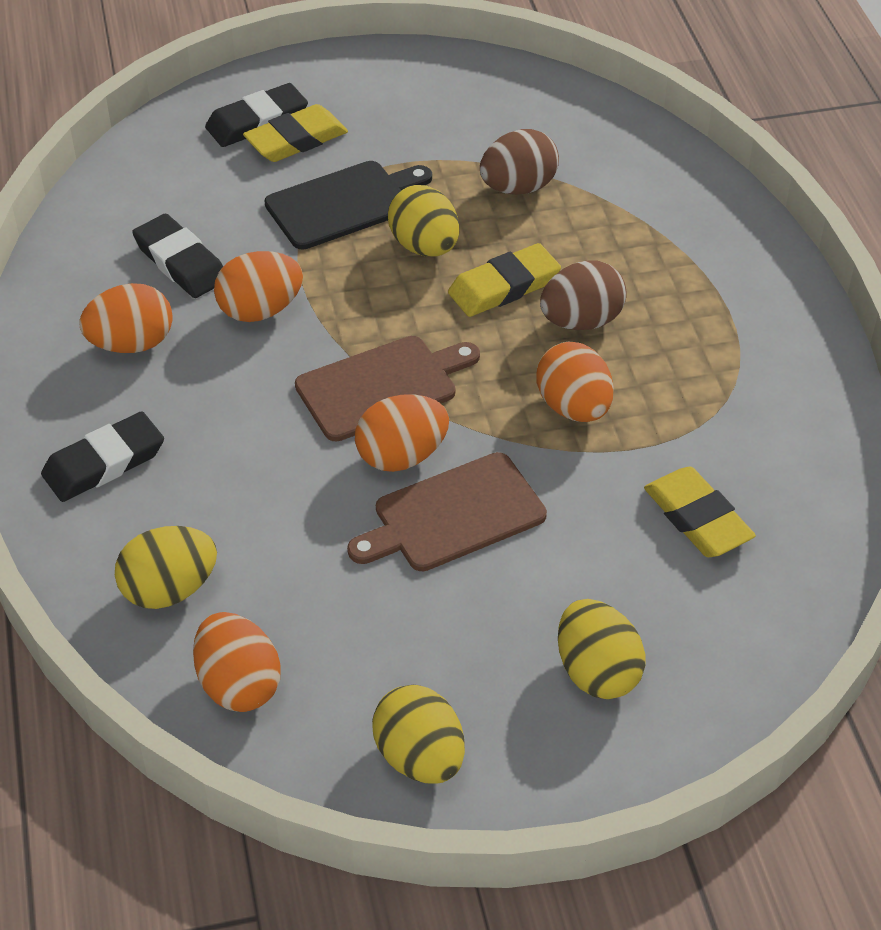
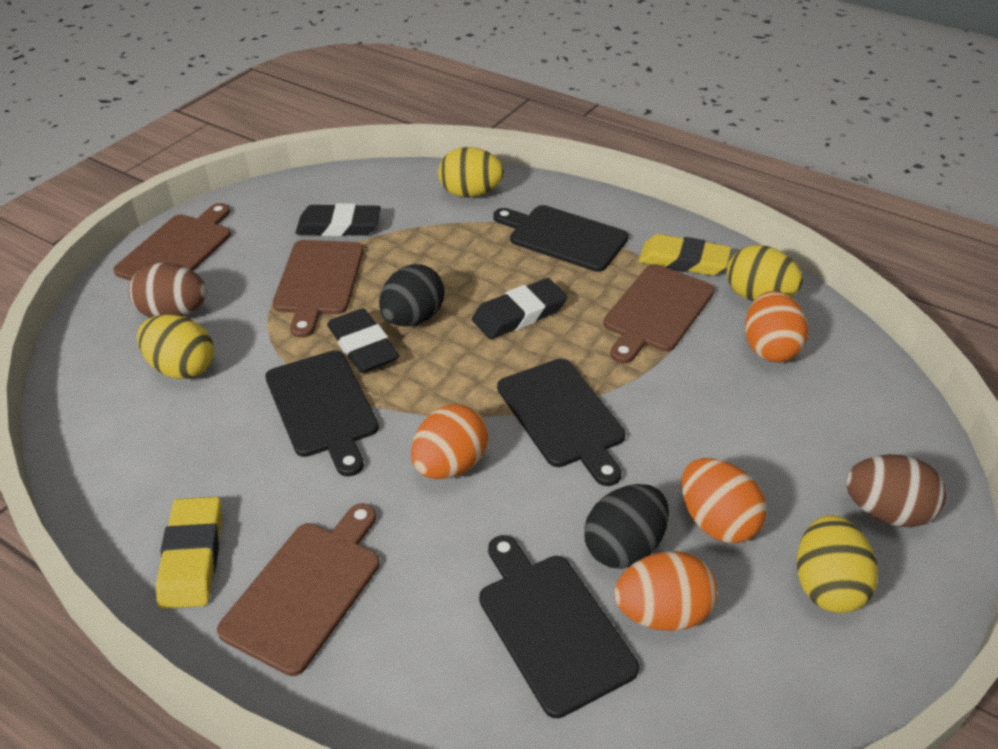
black cutting board: [265,161,432,250] = 1 -> [265,350,379,477] [479,535,639,718] [493,205,629,272] [497,359,626,486] = 4
black egg: none = 0 -> [379,264,445,326] [584,484,669,569] = 2
brown cutting board: [295,336,480,441] [347,452,547,571] = 2 -> [113,203,231,281] [217,503,380,676] [272,240,364,338] [603,264,715,363] = 4
orange egg: [79,283,173,353] [193,612,281,712] [214,251,303,322] [355,394,449,472] [537,342,614,422] = 5 -> [411,404,488,479] [614,551,717,631] [681,458,767,543] [745,291,808,362] = 4
yellow eraser: [243,104,348,162] [448,243,561,317] [644,467,756,557] = 3 -> [156,497,222,609] [639,234,731,276] = 2

